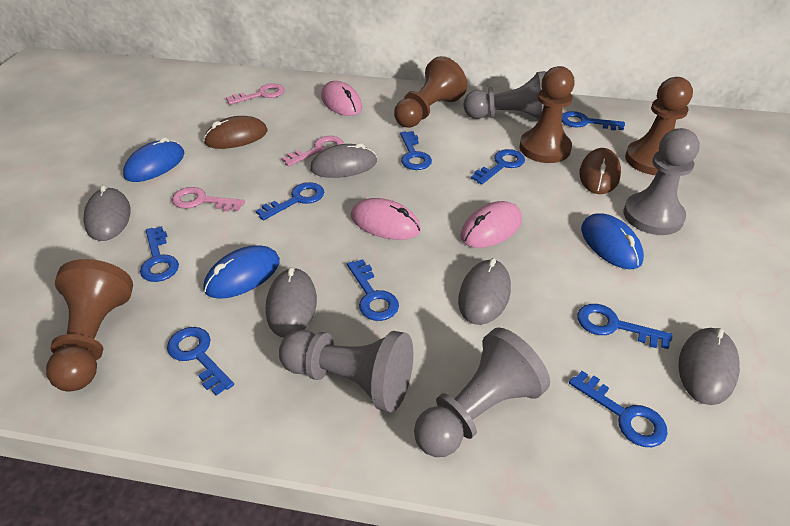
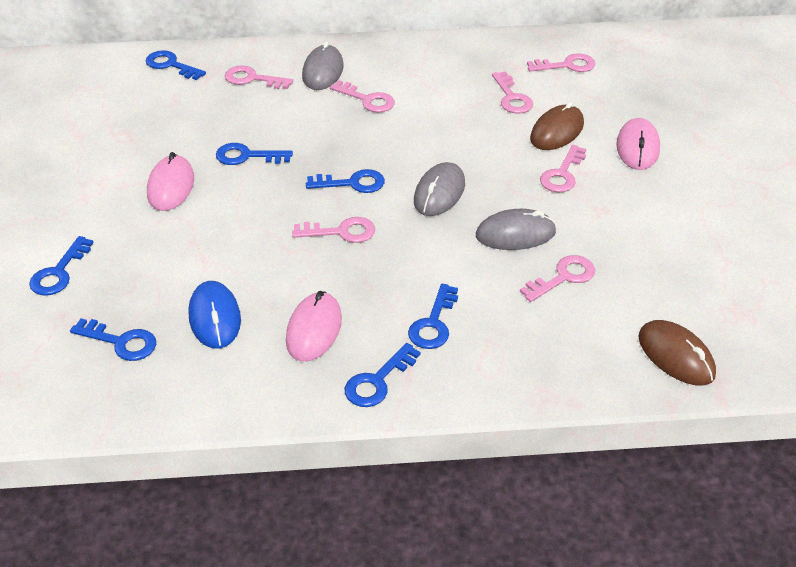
blue key: [140,226,179,282] [167,327,234,396] [256,182,324,220] [347,259,399,321] [400,131,432,170] [471,149,525,185] [562,111,625,131] [569,371,668,447] [577,304,672,349] = 9 -> [29,236,94,296] [70,318,156,361] [146,50,206,80] [216,143,293,165] [306,169,385,193] [345,343,421,407] [408,284,458,349] = 7
blue mouse: [123,137,184,182] [204,245,280,299] [581,213,644,269] = 3 -> [189,281,241,349] = 1
brown pawn: [46,259,133,392] [394,56,467,128] [520,66,575,163] [625,77,693,175] = 4 -> none = 0
grey mouse: [83,185,131,241] [266,267,317,337] [310,143,377,178] [458,258,511,325] [678,328,740,405] = 5 -> [302,41,344,90] [414,162,465,216] [476,209,556,250] = 3
grey pawn: [279,330,413,413] [414,328,550,457] [463,71,546,120] [623,128,700,235] = 4 -> none = 0
pink key: [172,187,245,212] [226,83,285,105] [282,136,344,166] = 3 -> [225,65,293,89] [292,217,375,243] [330,80,395,113] [492,71,533,114] [520,255,595,302] [527,53,595,72] [540,145,586,193] = 7

